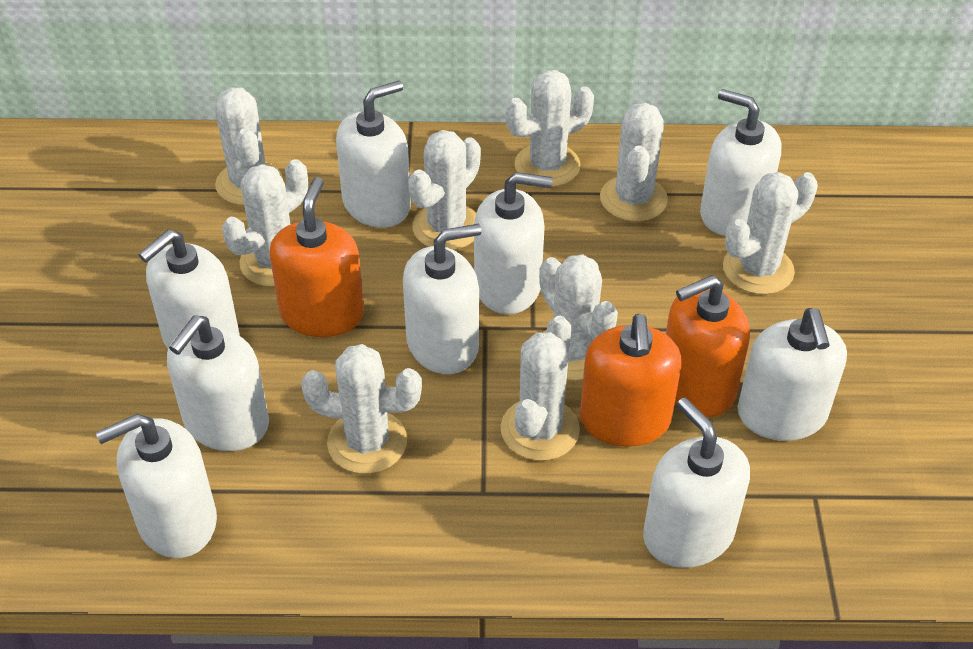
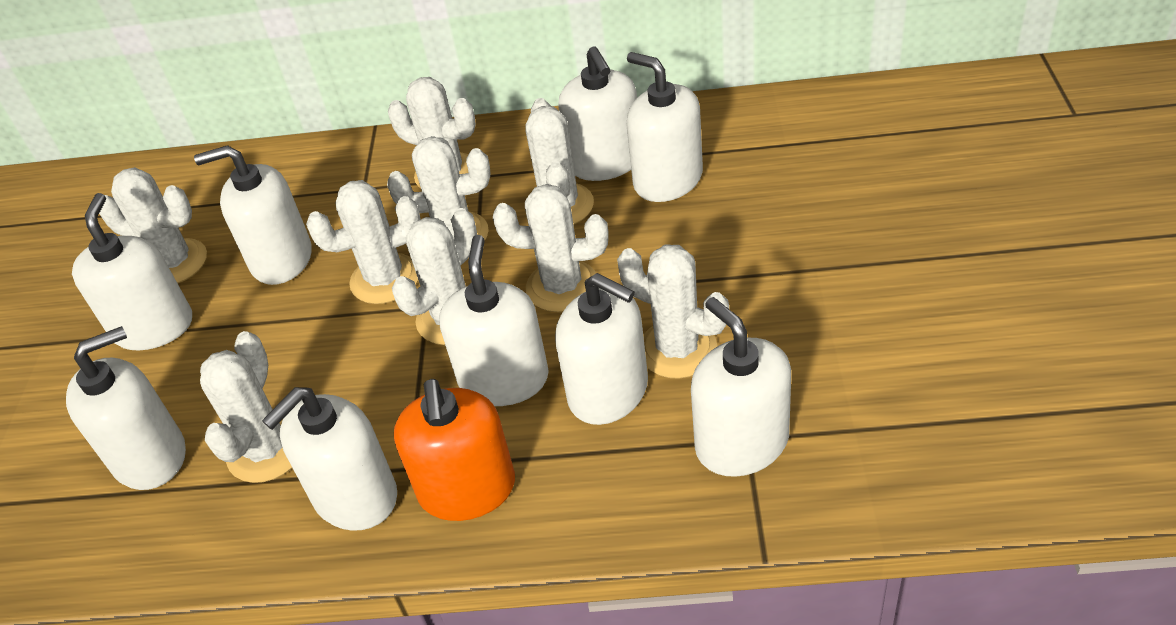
orange soap dispenser: [269,177,364,337] [580,314,682,447] [666,275,750,417] = 3 -> [394,379,515,521] = 1

